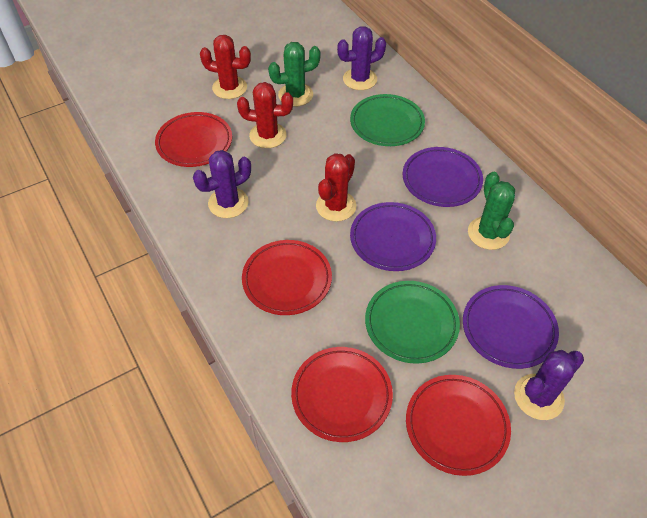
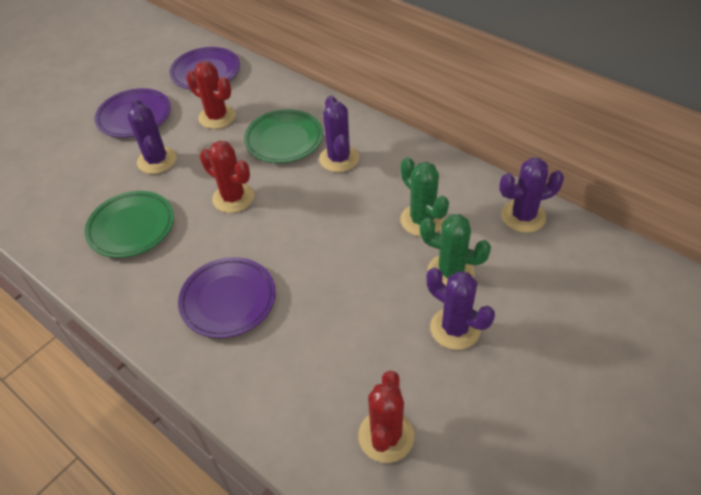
purple cactus: [193,150,251,218] [337,26,386,90] [514,350,584,420] = 3 -> [128,99,176,174] [319,95,359,172] [427,267,495,350] [499,158,564,233] = 4
red plate: [155,112,232,167] [242,240,332,315] [291,347,393,442] [406,375,511,476] = 4 -> none = 0

